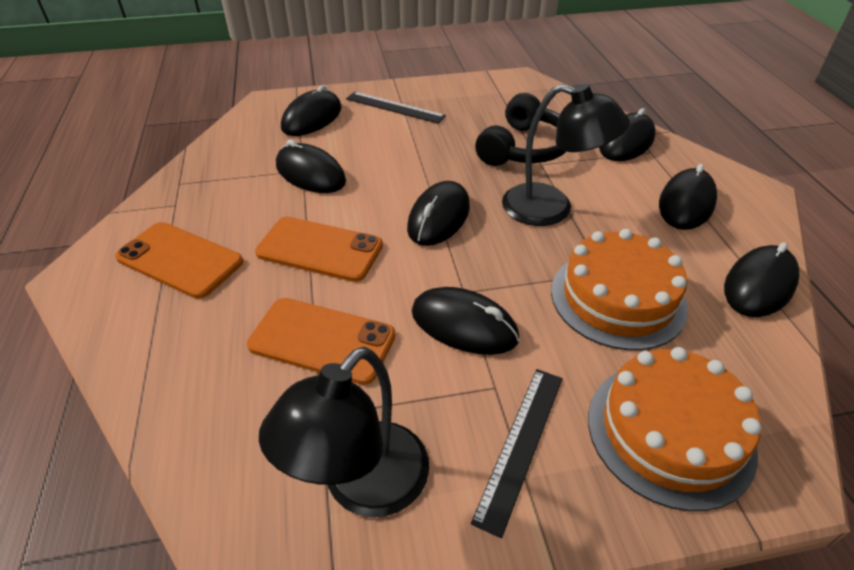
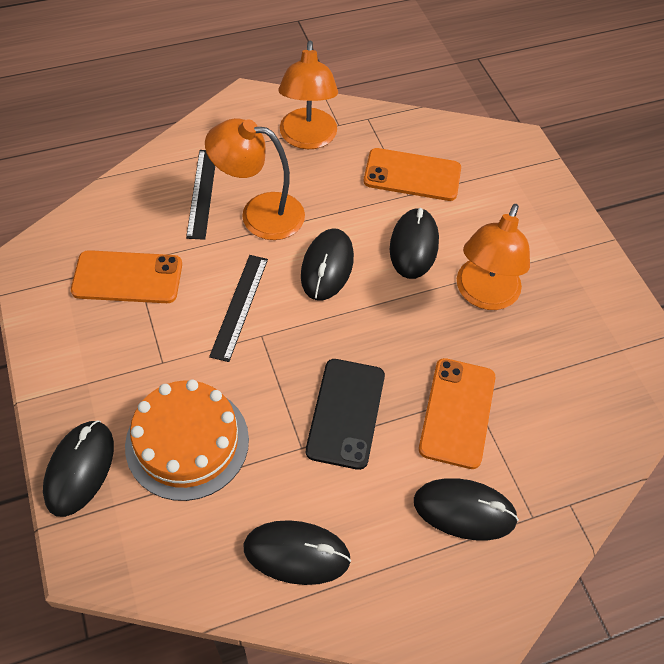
black headphones: [475,93,566,166] = 1 -> none = 0
black lamp: [259,347,429,517] [502,84,630,226] = 2 -> none = 0
black mouse: [276,140,346,193] [281,85,341,136] [407,181,470,246] [412,287,519,355] [599,108,655,161] [659,164,717,230] [724,242,799,317] = 7 -> [43,420,114,517] [244,520,351,585] [301,228,354,301] [390,208,439,279] [414,478,519,540] = 5
black phone: none = 0 -> [306,359,385,470] = 1
orange cake: [551,229,688,350] [588,347,762,511] = 2 -> [125,380,249,501] = 1
orange lamp: none = 0 -> [205,118,305,240] [279,41,338,149] [457,204,530,310] = 3

